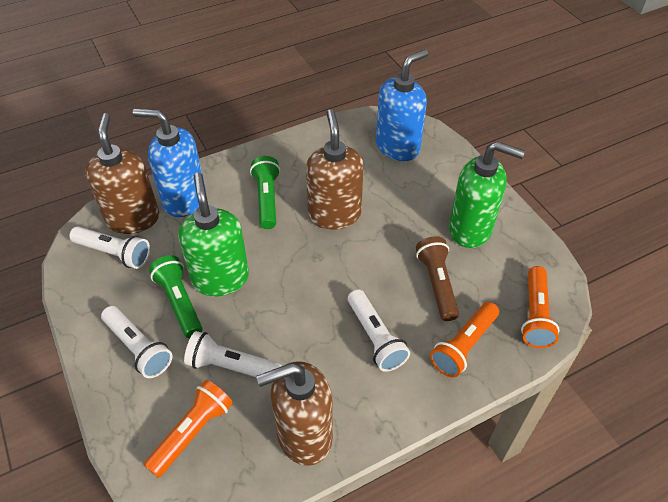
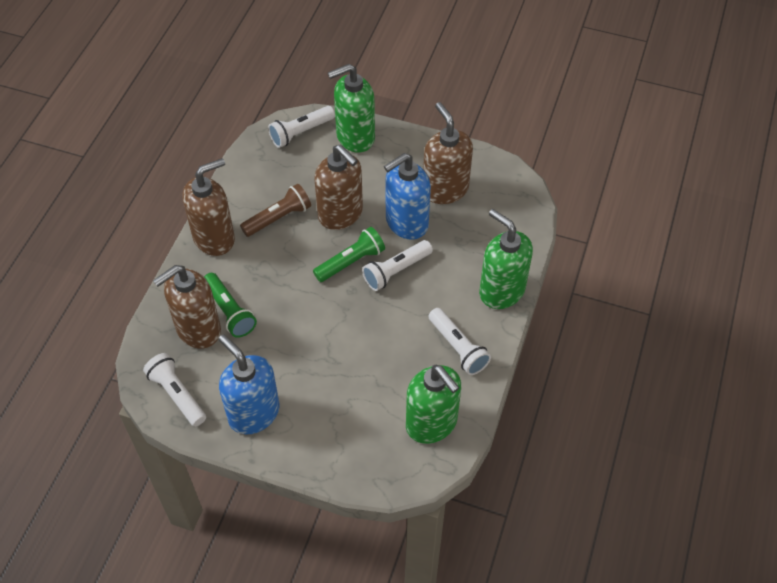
brown soap dispenser: [85,113,159,234] [256,361,333,466] [306,109,364,230] = 3 -> [153,265,221,349] [183,158,235,256] [314,145,363,230] [423,102,473,204] = 4
green soap dispenser: [178,172,249,296] [449,141,525,248] = 2 -> [328,64,375,153] [406,365,461,444] [479,209,533,309] = 3
orange flashlight: [144,380,233,478] [430,302,499,377] [521,266,560,348] = 3 -> none = 0

